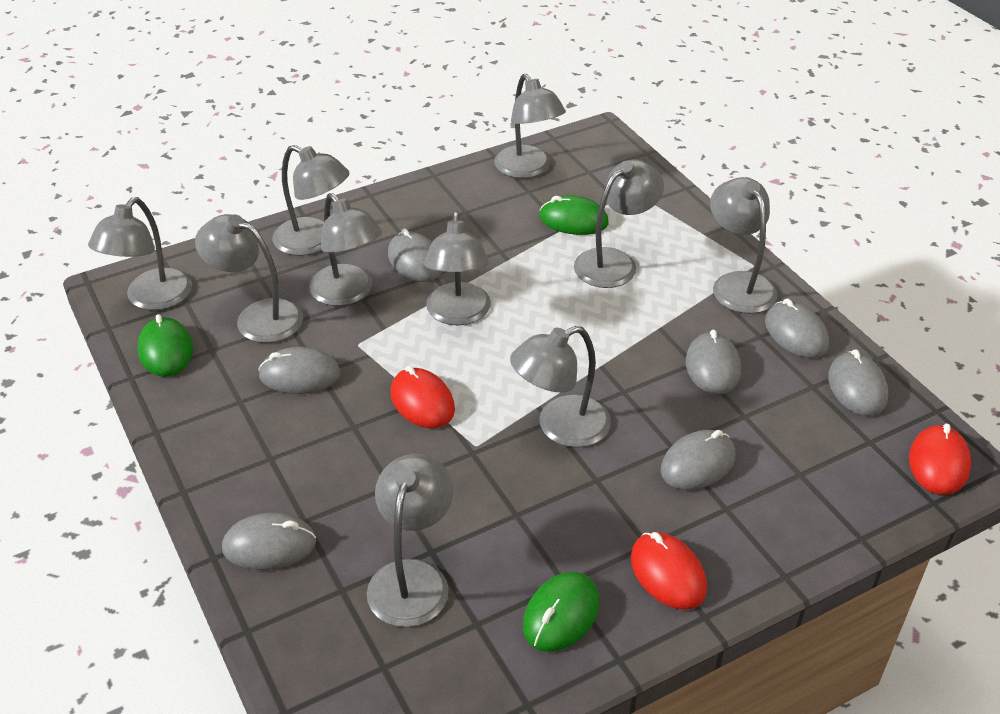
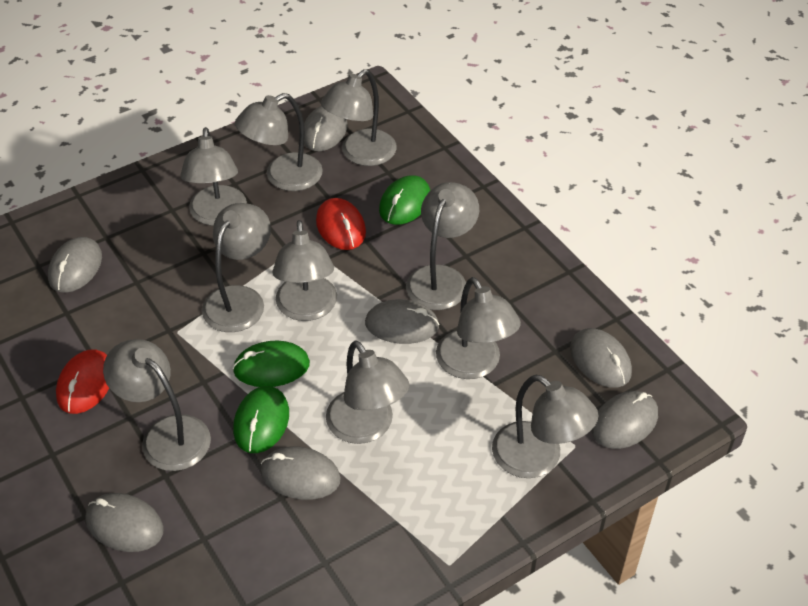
red mouse: [391,366,455,428] [631,532,707,610] [909,424,971,495] = 3 -> [56,349,109,414] [316,198,366,250] = 2

